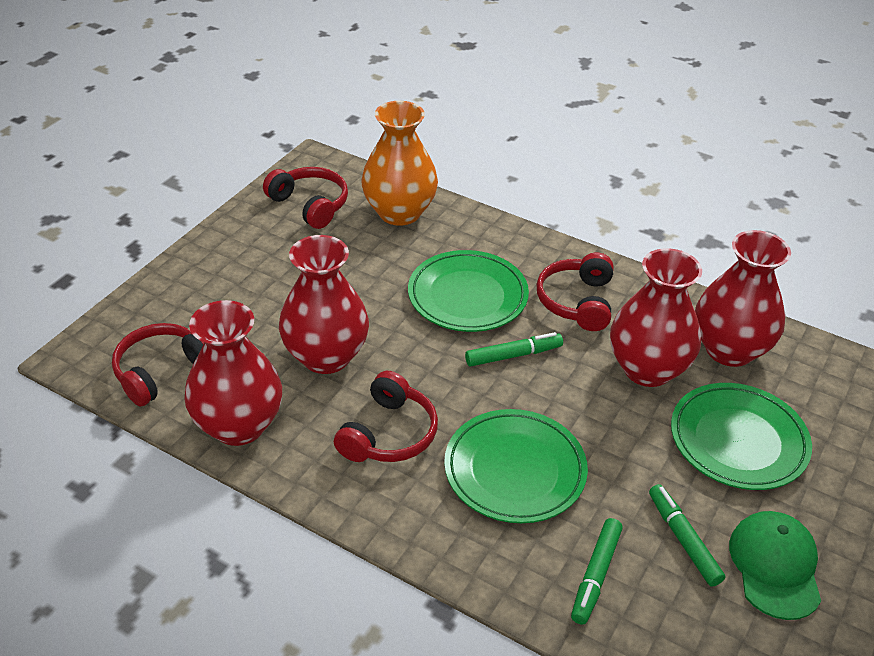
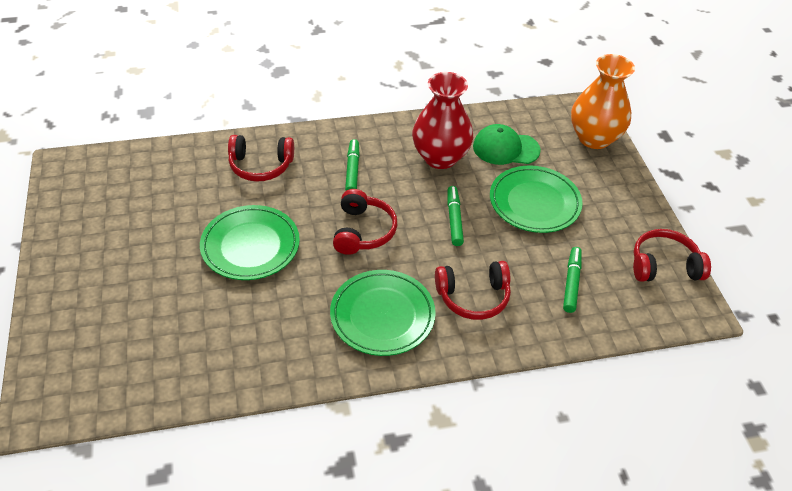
red vase: [184,300,282,446] [279,235,369,374] [610,248,702,387] [695,230,791,367] = 4 -> [412,72,473,169] = 1

